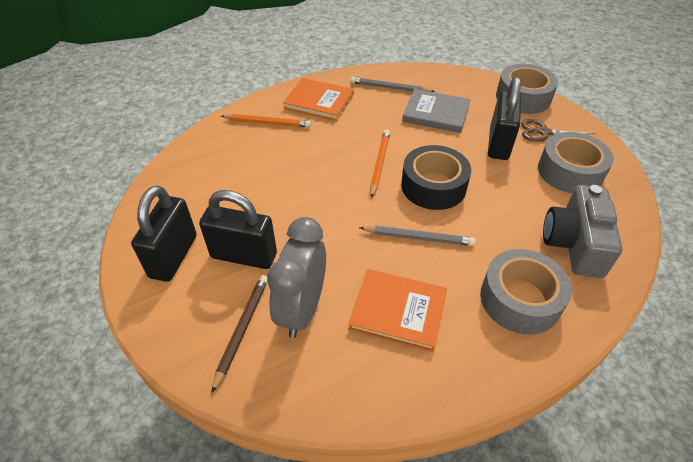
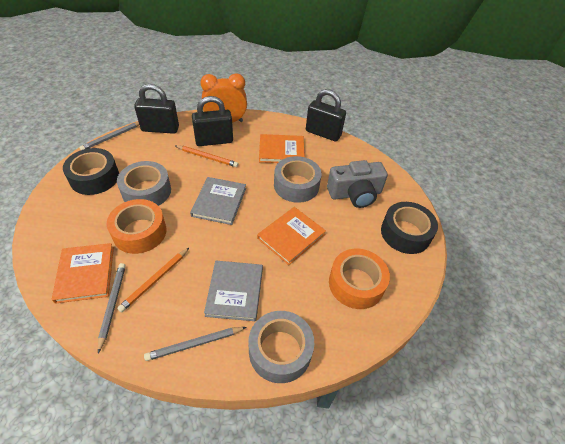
black tape: [401,145,471,210] = 1 -> [63,148,119,195] [381,202,438,254] = 2
brown pencil: [211,275,267,394] = 1 -> none = 0
brown scissors: [521,119,595,142] = 1 -> none = 0
grey book: [402,89,471,133] = 1 -> [190,177,246,225] [204,261,263,321] = 2
grey clock: [267,217,326,338] = 1 -> none = 0
grey pencil: [350,77,435,92] [360,226,476,246] = 2 -> [79,122,139,150] [98,263,126,354] [144,327,246,361] = 3
orange book: [283,78,354,121] [349,269,447,352] = 2 -> [52,243,114,304] [257,207,326,265] [259,134,305,163] = 3
orange clock: none = 0 -> [200,73,247,123] = 1
orange tape: none = 0 -> [107,199,166,254] [329,249,390,309] = 2

